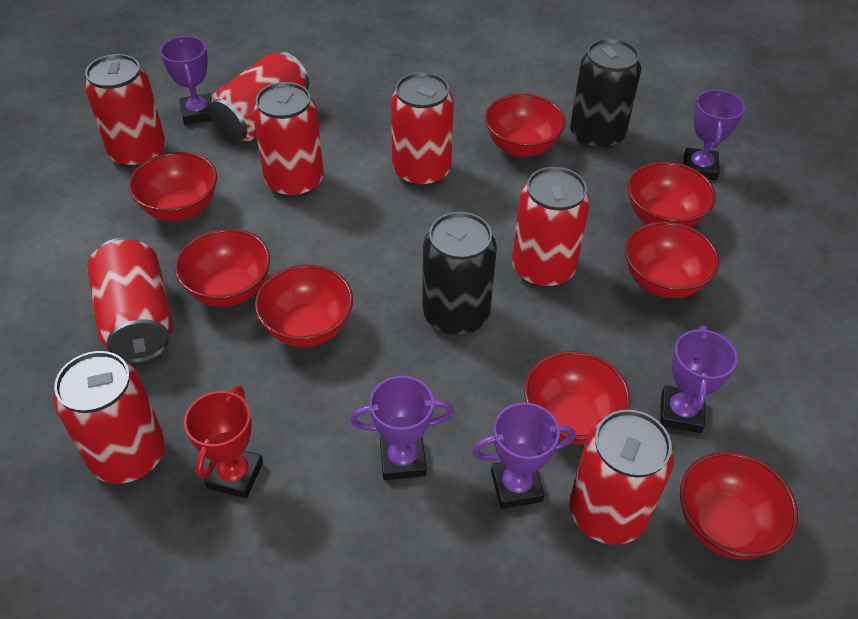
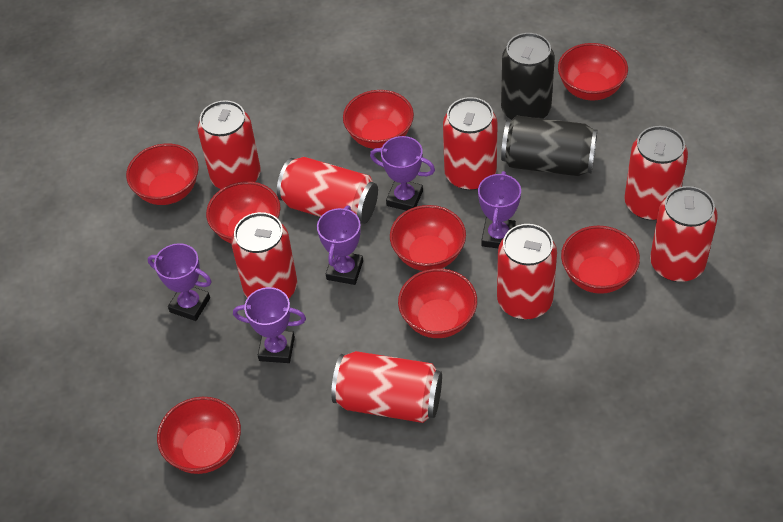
red trophy: [184,386,263,499] = 1 -> none = 0

